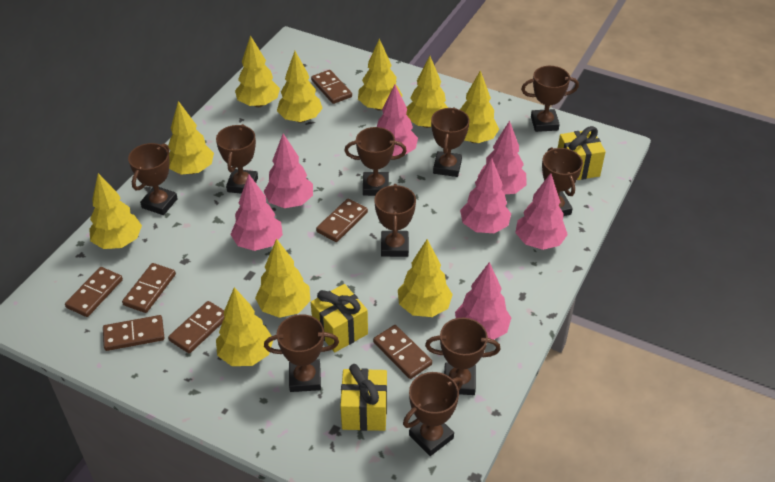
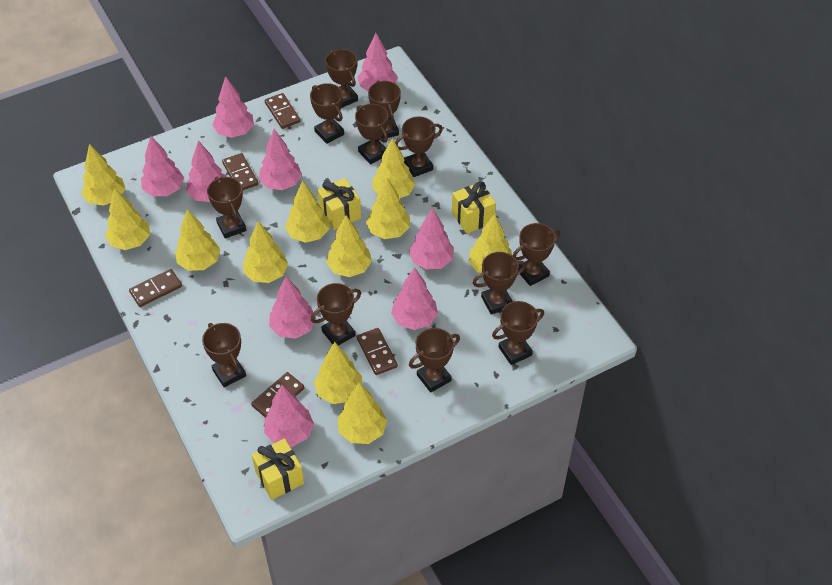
brown domino: [65,267,123,317] [103,315,164,351] [122,263,176,313] [168,301,224,353] [311,70,352,104] [316,199,368,242] [373,325,432,379] = 7 -> [129,269,182,307] [222,153,258,191] [251,372,304,417] [265,93,301,129] [357,328,398,375] = 5
brown trophy: [128,143,178,215] [216,124,258,194] [264,314,339,392] [344,127,407,196] [374,184,416,257] [403,372,463,456] [425,318,501,395] [431,107,470,177] [521,66,579,132] [542,147,583,216] = 10 -> [202,323,246,387] [207,177,246,239] [310,83,344,144] [311,283,361,346] [325,49,358,108] [355,104,388,164] [368,80,401,140] [395,116,443,177] [409,328,460,393] [473,252,526,315] [492,301,544,365] [513,223,560,286] = 12
pink tree: [230,174,283,251] [264,133,313,208] [377,84,418,156] [455,262,511,340] [460,158,511,233] [478,120,527,194] [515,173,568,250] = 7 -> [141,136,184,196] [186,140,226,202] [212,76,254,138] [259,129,302,190] [264,385,314,447] [269,277,316,339] [357,33,398,91] [391,267,438,330] [409,208,454,270] = 9
yellow tree: [89,173,142,249] [168,101,214,175] [216,287,273,366] [235,35,280,107] [255,239,310,318] [277,51,323,123] [358,38,403,111] [398,239,453,317] [406,56,448,128] [460,70,499,143] = 10 -> [81,144,125,206] [105,188,150,250] [175,209,220,271] [243,221,288,283] [285,180,329,243] [314,342,362,404] [326,215,372,277] [337,382,387,444] [366,177,410,239] [372,138,415,199] [469,213,512,273] = 11

